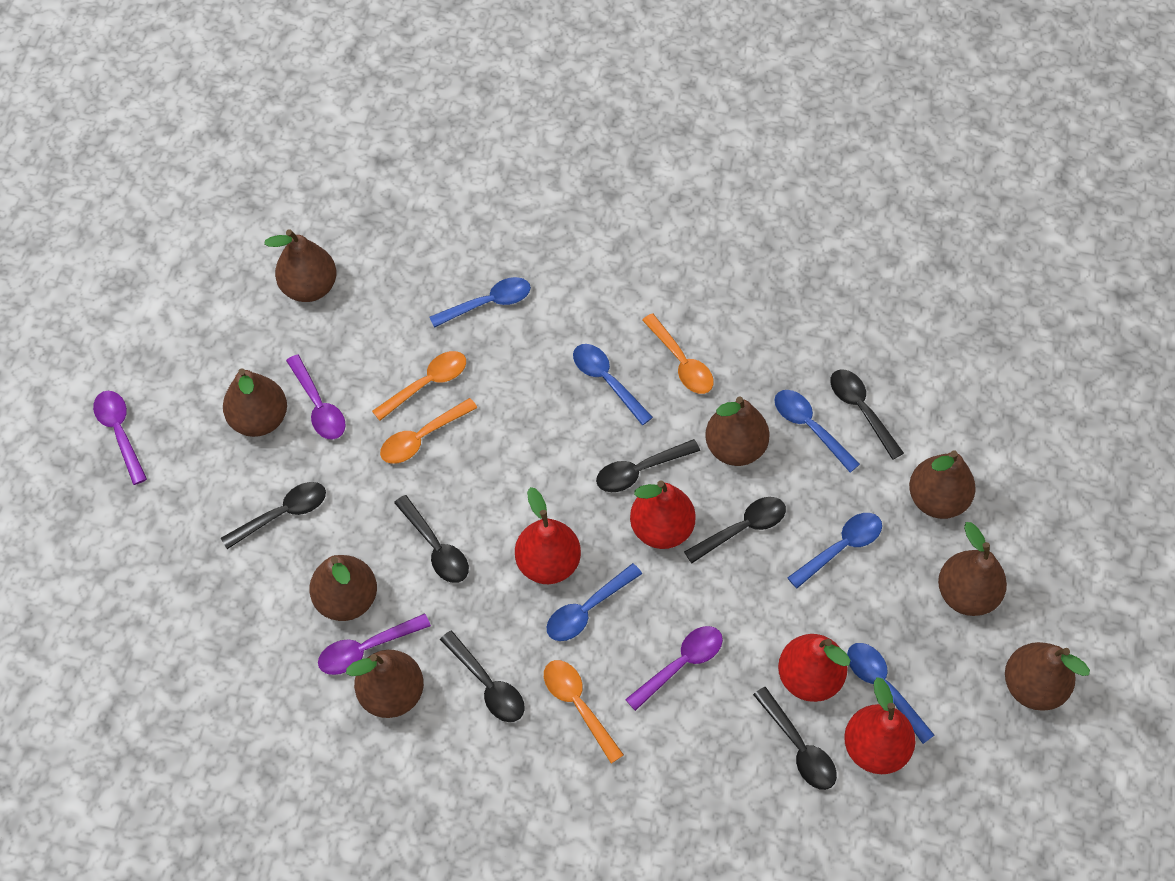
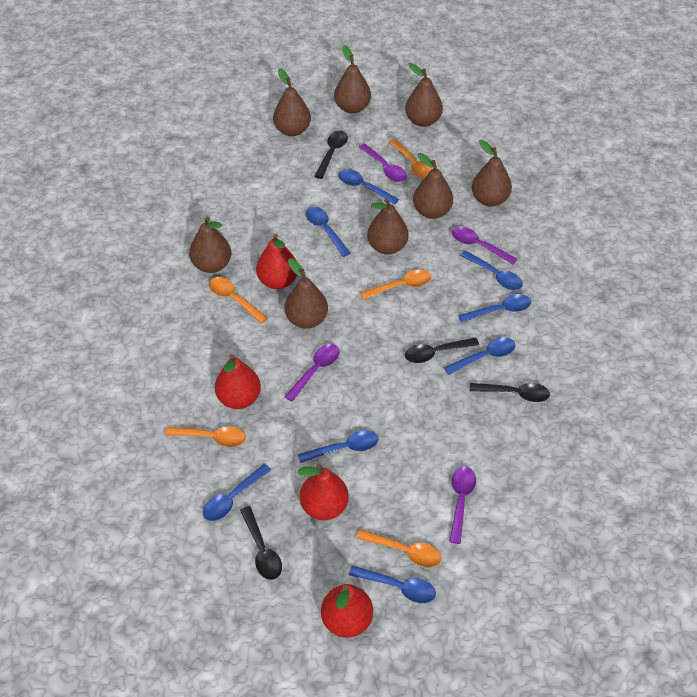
black spoon: [221,482,326,549] [394,495,469,583] [440,630,525,722] [596,439,700,492] [684,497,786,563] [753,687,837,790] [830,369,904,460] = 7 -> [240,506,282,580] [314,131,348,179] [405,337,479,363] [470,383,550,402] = 4
blue spoon: [430,277,531,328] [547,563,642,641] [573,344,653,425] [774,390,860,473] [787,513,882,589] [847,643,934,744] = 6 -> [203,464,271,521] [298,430,378,463] [306,207,350,257] [338,169,399,205] [349,565,436,603] [444,337,515,375] [458,294,531,323] [460,250,523,290] = 8
orange spoon: [372,351,466,421] [380,398,477,464] [544,660,624,763] [642,313,714,394] = 4 -> [165,427,246,447] [209,277,268,323] [357,529,441,567] [360,270,431,300] [389,139,432,179] = 5

